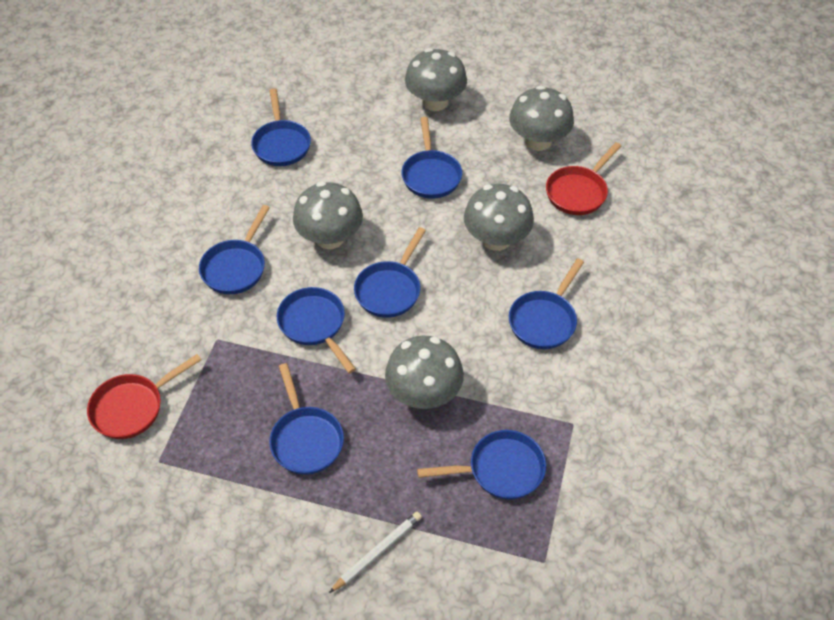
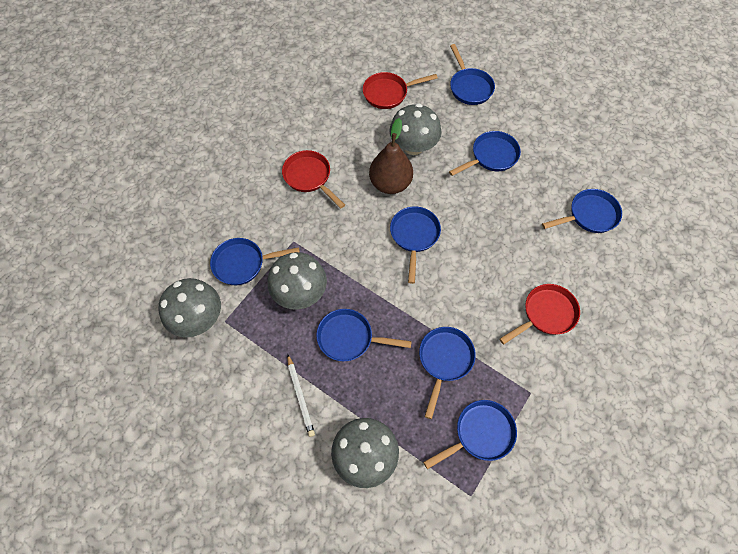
brown pear: none = 0 -> [369,118,413,194] = 1
grey mushroom: [293,181,363,249] [385,336,464,409] [405,48,467,111] [464,184,534,251] [509,86,574,151] = 5 -> [158,278,221,337] [267,252,327,310] [331,418,399,488] [389,103,441,155] = 4
red pan: [87,354,201,439] [546,142,621,215] = 2 -> [282,150,345,208] [363,72,438,109] [499,284,580,344] = 3

